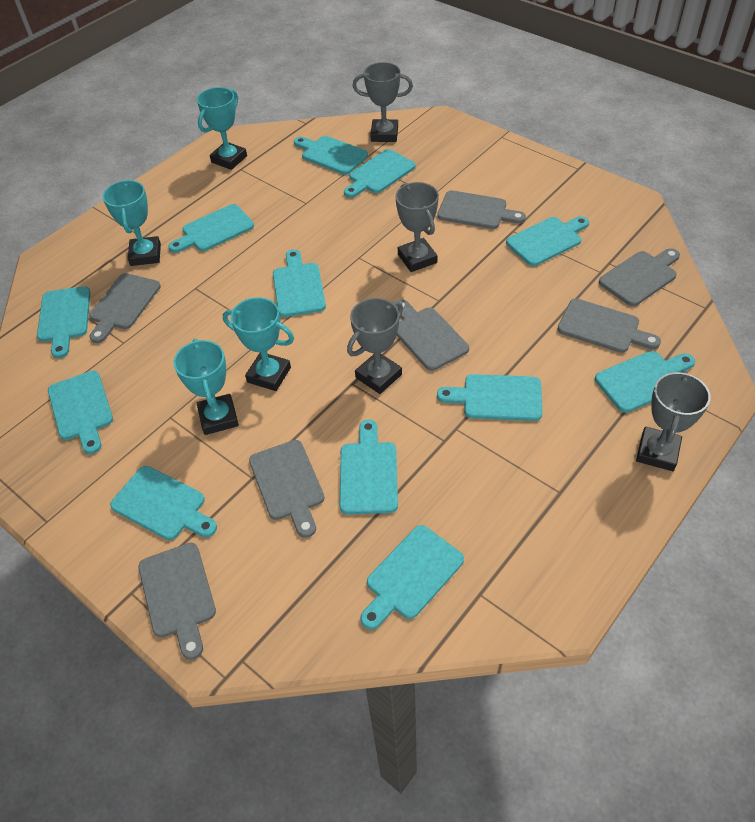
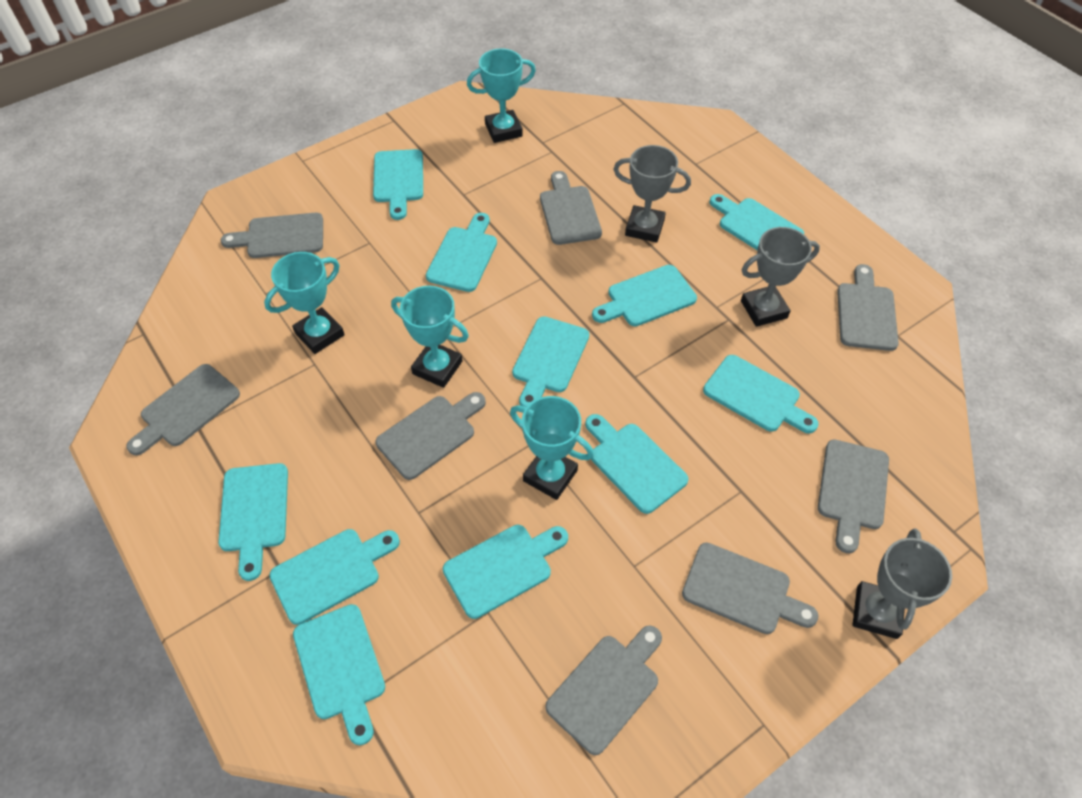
grey cutting board: [89,273,161,343] [138,543,216,660] [249,440,324,538] [396,299,469,371] [437,190,526,229] [557,299,661,353] [599,248,680,306] = 7 -> [126,364,240,455] [221,213,323,258] [375,392,486,480] [540,171,602,245] [545,626,662,755] [682,543,818,634] [818,439,889,553] [837,264,899,351] = 8
grey trophy: [347,298,403,394] [352,62,413,142] [395,182,439,272] [636,370,711,471] = 4 -> [613,145,691,243] [741,227,820,327] [853,528,952,639] = 3
turquoise cutting board: [37,286,91,358] [48,371,113,454] [110,466,217,540] [168,204,254,253] [273,249,326,317] [294,136,368,175] [340,420,398,515] [344,149,415,198] [360,525,464,630] [437,374,542,421] [506,216,589,266] [595,351,695,413] = 12 -> [218,463,288,581] [269,529,400,625] [293,604,385,745] [373,149,423,220] [426,213,497,292] [443,525,568,619] [512,316,589,407] [585,414,688,514] [592,265,697,326] [703,355,819,433] [710,194,804,251] = 11

